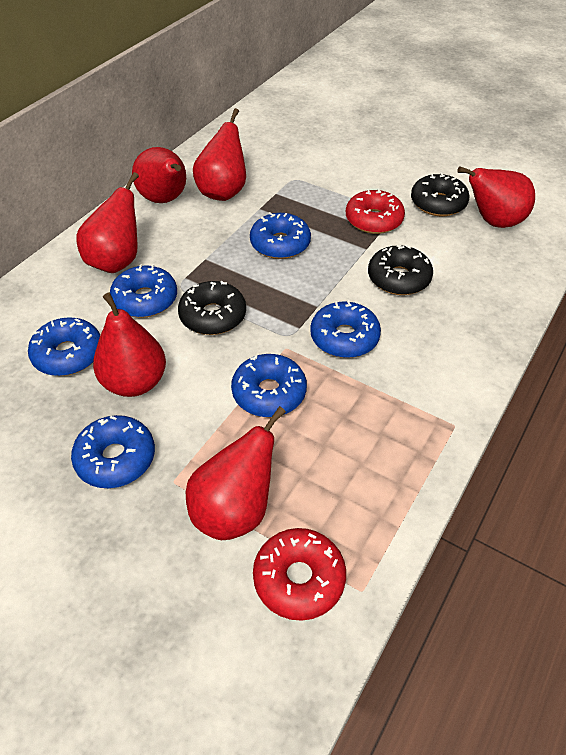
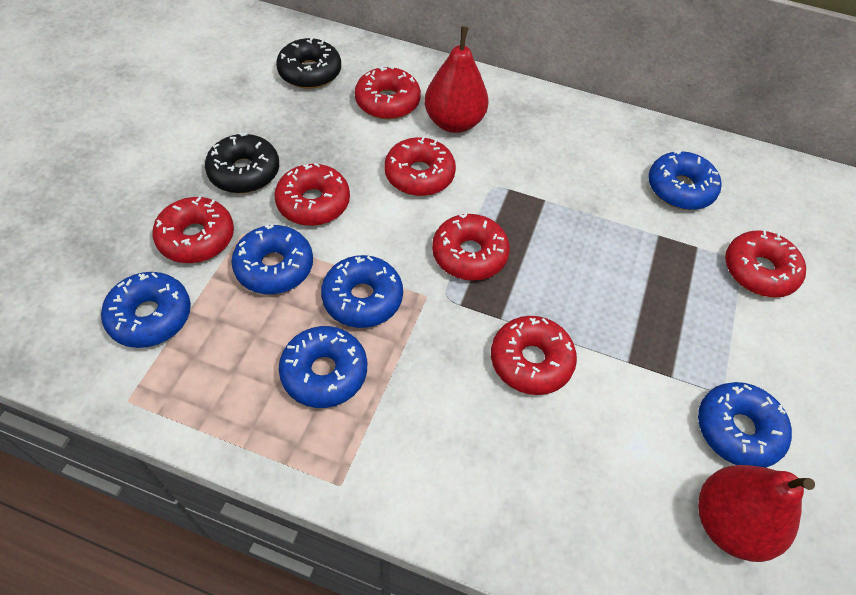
black donut: [178,281,246,335] [368,245,433,295] [411,172,469,216] = 3 -> [205,133,279,193] [276,37,341,89] = 2
red donut: [253,528,346,621] [346,188,405,234] = 2 -> [152,196,234,263] [274,163,350,226] [355,66,421,119] [384,136,456,196] [432,213,510,281] [491,316,577,395] [725,230,806,298] = 7
red pear: [76,172,139,273] [93,293,166,397] [132,147,186,203] [186,406,286,540] [193,108,246,201] [457,166,535,228] = 6 -> [425,26,489,133] [698,465,815,562] = 2

